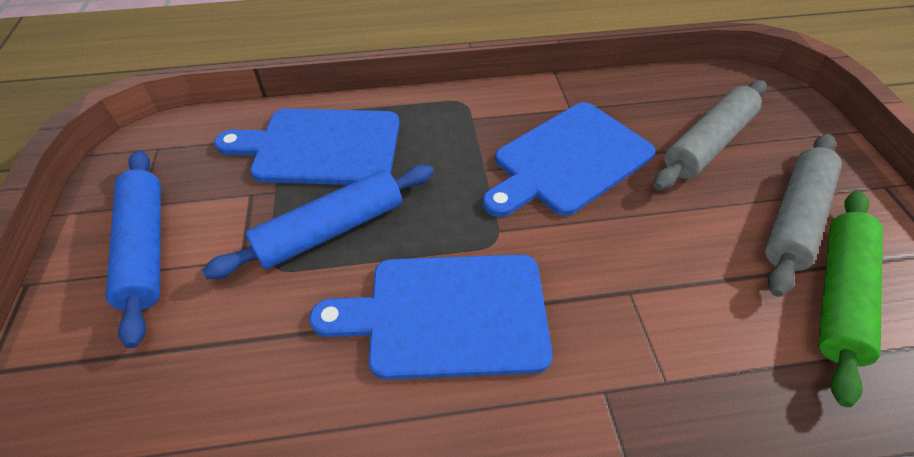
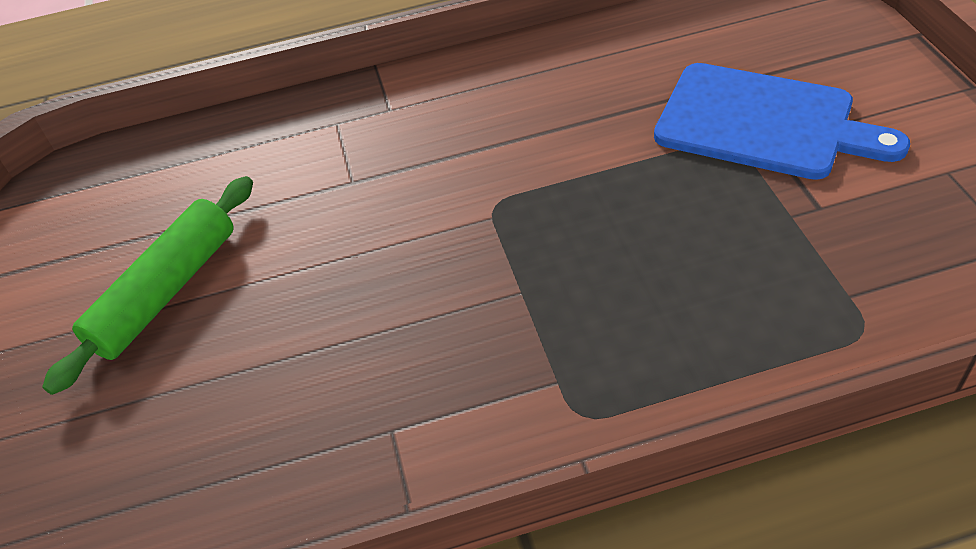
blue cutting board: [214,108,399,185] [309,254,552,380] [483,102,656,217] = 3 -> [654,63,910,180] = 1
blue rolling pin: [106,150,161,348] [202,165,434,279] = 2 -> none = 0
grey rolling pin: [654,80,767,190] [765,134,842,297] = 2 -> none = 0

